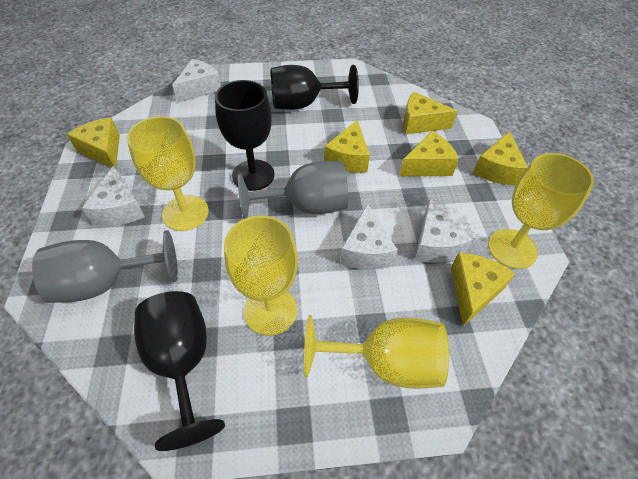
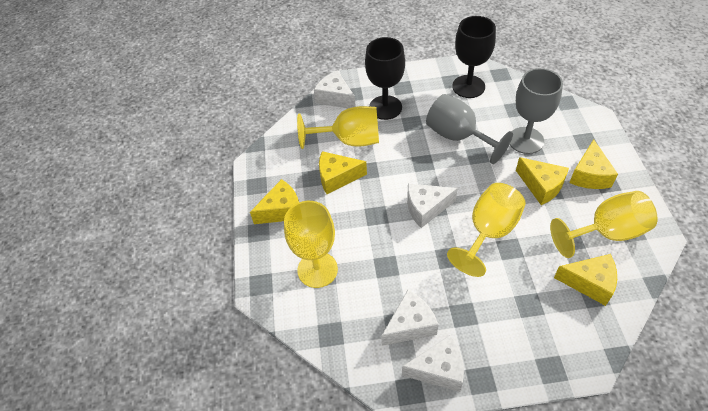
black goblet: [134,291,225,451] [215,80,274,191] [271,65,359,110] = 3 -> [365,37,405,120] [452,16,496,98] = 2
yellow cheese: [67,117,120,169] [324,120,370,173] [399,131,459,176] [403,92,457,134] [451,253,515,326] [473,131,528,185] = 6 -> [250,179,299,224] [319,151,367,194] [516,157,569,205] [554,254,617,306] [569,139,618,189] = 5

